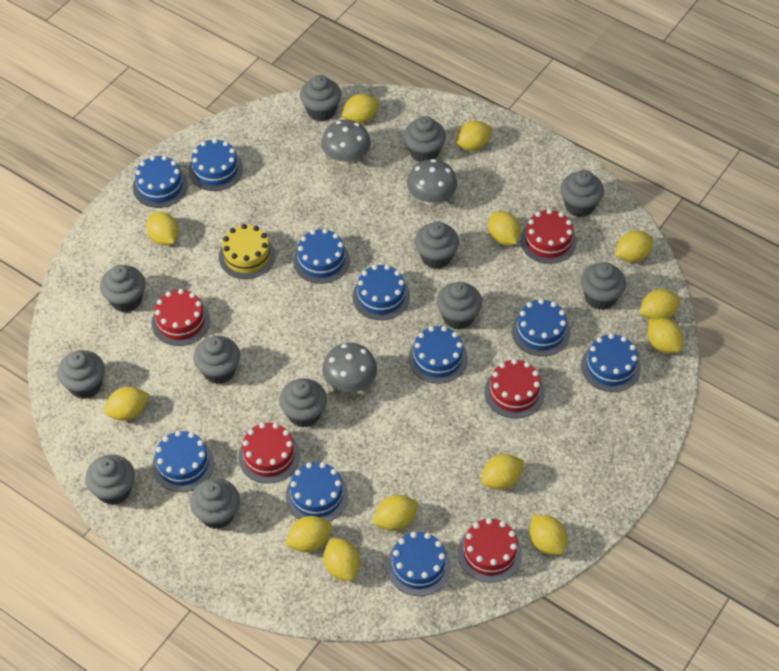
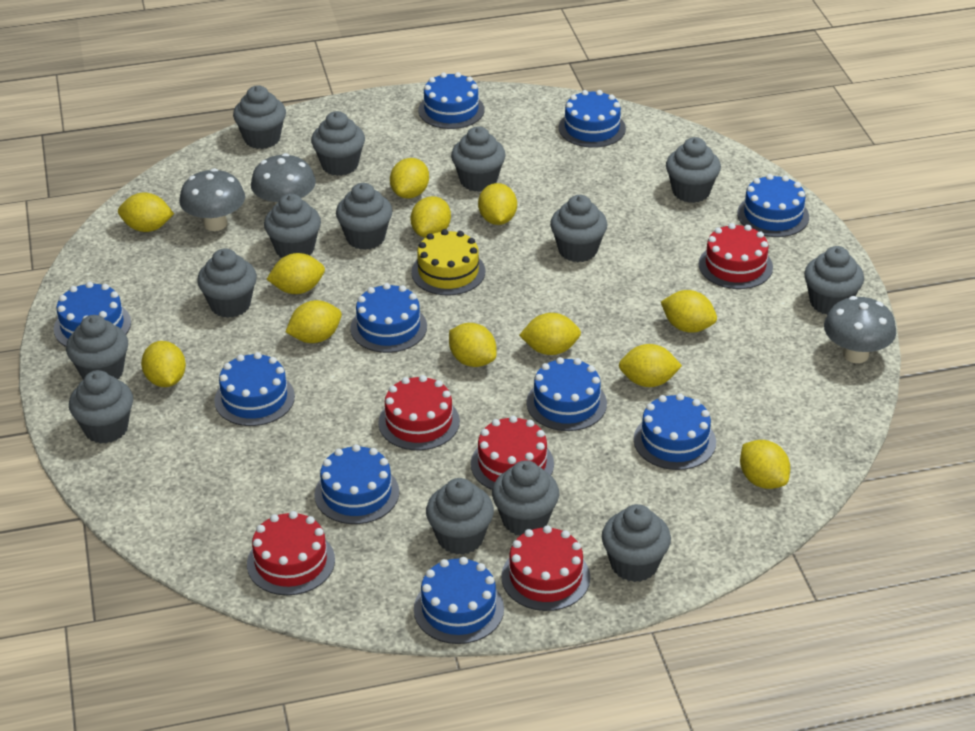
grey cupcake: [58,350,105,399] [85,454,135,505] [100,265,145,312] [190,478,240,529] [193,336,240,384] [279,378,327,428] [300,75,341,122] [404,116,446,162] [415,221,459,269] [437,282,482,330] [561,170,604,217] [581,262,626,310] = 12 -> [66,315,128,380] [69,370,133,444] [197,248,257,318] [233,85,286,149] [264,194,321,258] [311,111,365,176] [336,183,393,250] [426,478,494,555] [451,126,506,192] [492,460,559,536] [550,195,607,262] [602,504,671,582] [666,137,721,203] [804,246,864,315] = 14
yellow lemon: [104,387,149,421] [146,212,179,245] [285,516,332,552] [324,538,360,581] [341,94,379,124] [372,495,418,531] [455,121,492,151] [481,454,524,490] [488,211,521,245] [530,515,567,555] [615,230,653,262] [639,289,680,319] [648,318,683,353] = 13 -> [118,193,174,232] [141,341,186,387] [267,253,325,294] [286,300,342,343] [390,158,429,199] [411,196,451,238] [449,323,497,367] [478,183,517,225] [519,313,581,355] [619,344,682,387] [661,290,717,333] [740,440,790,489] = 12

